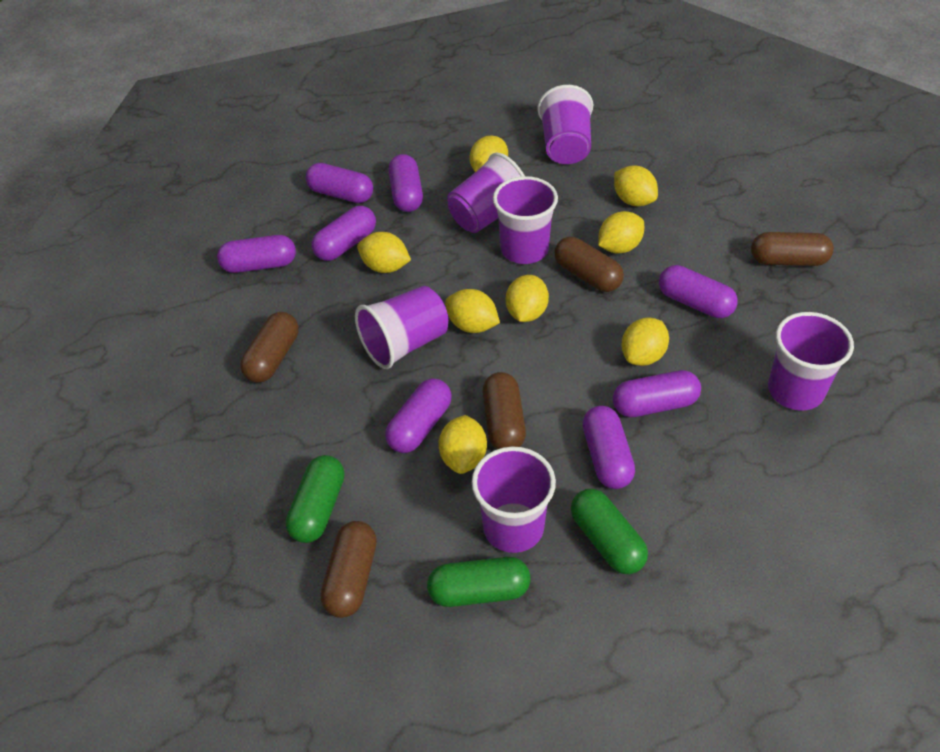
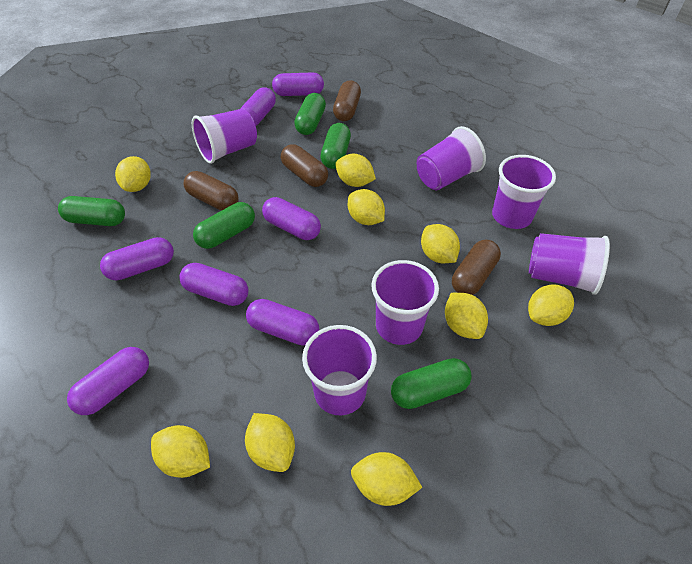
brown capsule: [240,312,299,383] [321,521,377,618] [483,372,526,449] [554,237,624,292] [751,232,834,266] = 5 -> [184,171,239,211] [281,144,328,187] [333,80,361,121] [452,240,501,295] = 4
green capsule: [286,455,344,543] [427,557,530,607] [571,489,648,574] = 3 -> [58,196,125,226] [193,202,255,249] [294,93,326,135] [320,123,351,169] [391,358,472,409] = 5
purple capsule: [217,235,296,273] [306,163,373,203] [311,206,376,261] [385,379,452,453] [389,154,423,212] [582,406,635,489] [613,370,701,417] [659,265,738,318] = 8 -> [67,347,149,415] [100,237,174,280] [179,263,248,306] [240,87,276,126] [246,299,319,346] [262,197,321,240] [272,72,324,96] = 7
yellow lemon: [357,232,411,273] [438,415,487,474] [445,289,500,333] [470,135,508,172] [506,275,549,322] [598,211,644,254] [614,165,658,206] [621,317,669,366] = 8 -> [115,156,151,192] [151,425,210,478] [245,413,295,472] [335,154,376,187] [348,189,385,225] [351,452,422,506] [421,224,460,263] [445,293,488,339] [528,284,574,326] = 9

